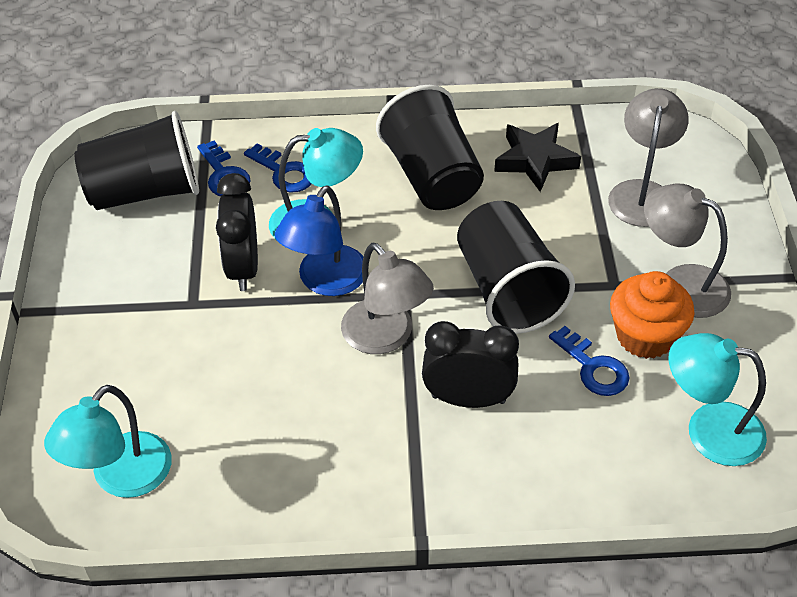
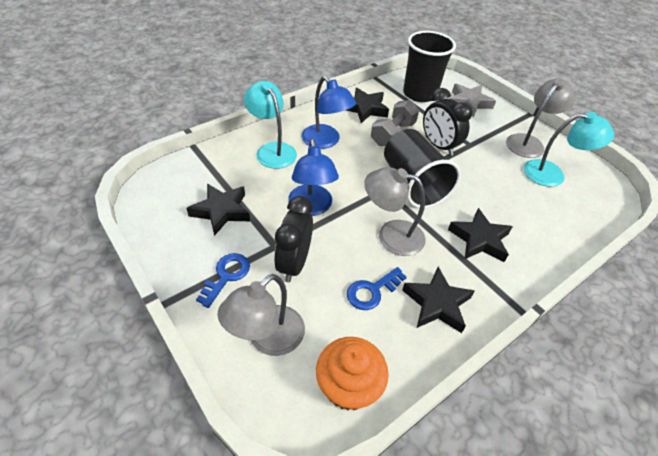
black cup: [74,111,199,210] [376,85,484,210] [457,201,575,334] = 3 -> [384,129,461,208] [403,31,456,102] = 2
black star: [494,123,581,192] = 1 -> [186,184,250,236] [346,88,389,123] [402,267,475,333] [448,208,513,262] = 4
blue key: [197,141,251,196] [244,144,311,193] [549,326,629,396] = 3 -> [196,253,250,308] [347,267,407,310] = 2
blue lamp: [275,186,364,296] = 1 -> [288,139,339,216] [302,76,356,149] = 2
grey dumbbell: none = 0 -> [371,100,419,146] = 1
grey star: none = 0 -> [450,83,496,117] = 1
turquoise lamp: [44,385,172,498] [269,128,363,240] [669,333,767,466] = 3 -> [244,81,297,169] [524,112,614,187] = 2

